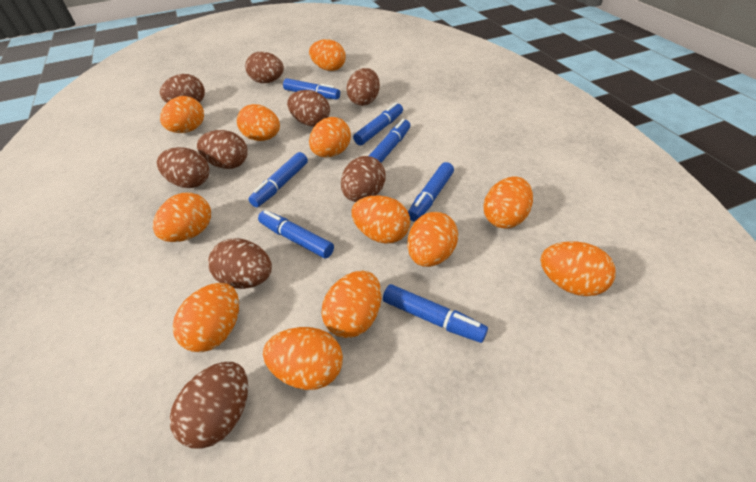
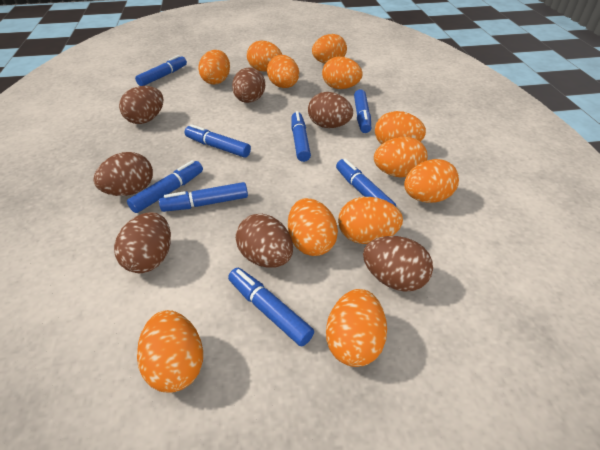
blue marker: [249,152,308,207] [258,210,334,258] [283,78,340,100] [353,103,403,146] [369,119,410,163] [383,284,488,343] [408,162,454,222] = 7 -> [127,160,203,213] [135,55,187,86] [159,182,248,212] [185,124,251,157] [228,268,314,346] [291,111,311,162] [336,159,396,206] [354,89,371,133] = 8
brown egg: [157,147,209,188] [160,74,205,103] [170,362,248,449] [197,130,248,169] [208,238,272,289] [245,52,284,83] [287,90,330,127] [341,156,386,202] [346,68,380,106] = 9 -> [93,152,153,196] [114,212,171,273] [119,86,164,124] [232,67,265,103] [236,214,293,268] [308,92,353,128] [363,236,433,292] = 7

